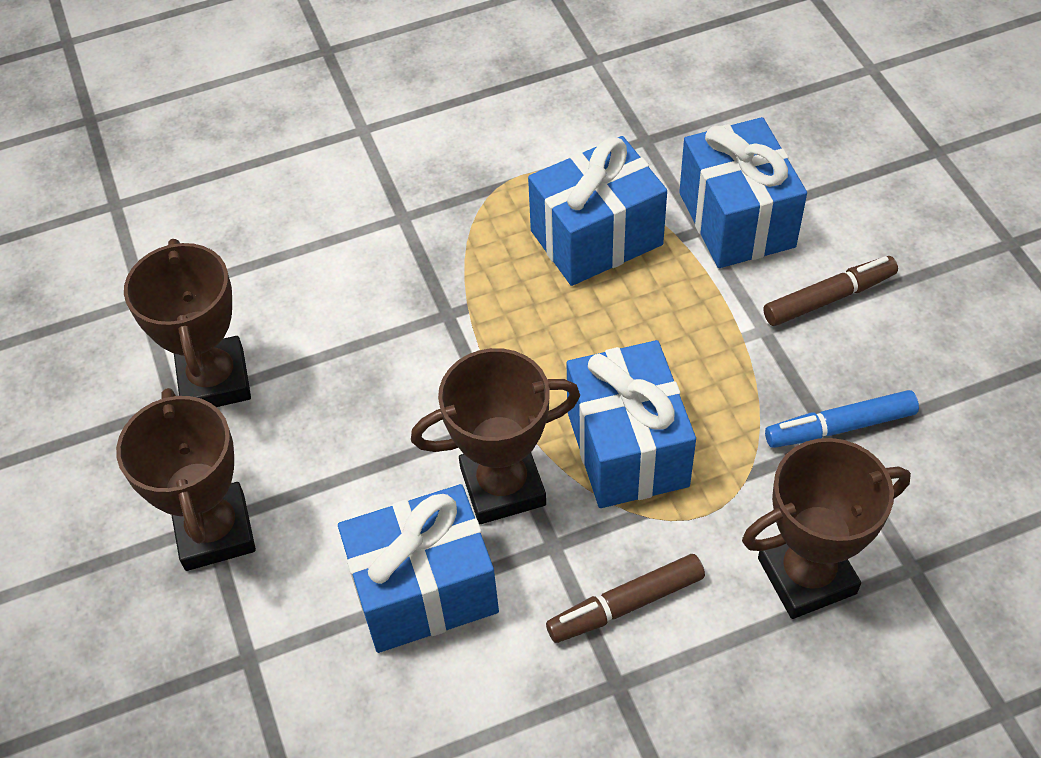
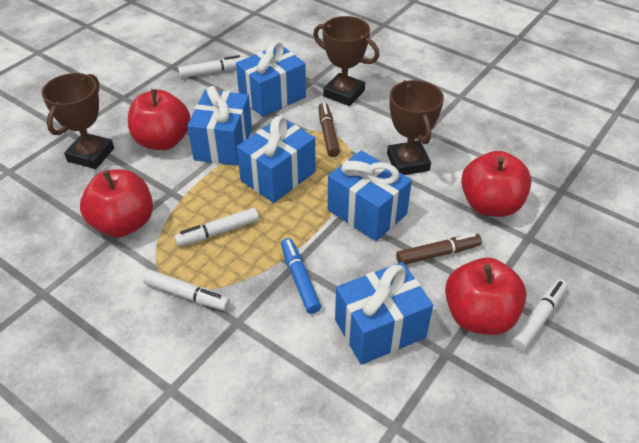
blue gift: [338,484,499,653] [528,136,667,286] [567,340,696,508] [679,117,807,268] = 4 -> [187,86,252,166] [236,41,306,117] [237,116,315,203] [328,150,412,241] [335,262,433,365] = 5
brown trophy: [116,388,256,571] [124,239,251,407] [411,348,580,524] [742,438,911,619] = 4 -> [41,73,114,169] [313,16,379,106] [387,80,444,175] = 3
red apple: none = 0 -> [80,170,153,237] [128,89,191,150] [445,258,527,335] [461,151,532,217] = 4
white marker: none = 0 -> [143,270,230,310] [174,208,259,246] [178,55,245,78] [512,279,567,351] = 4

